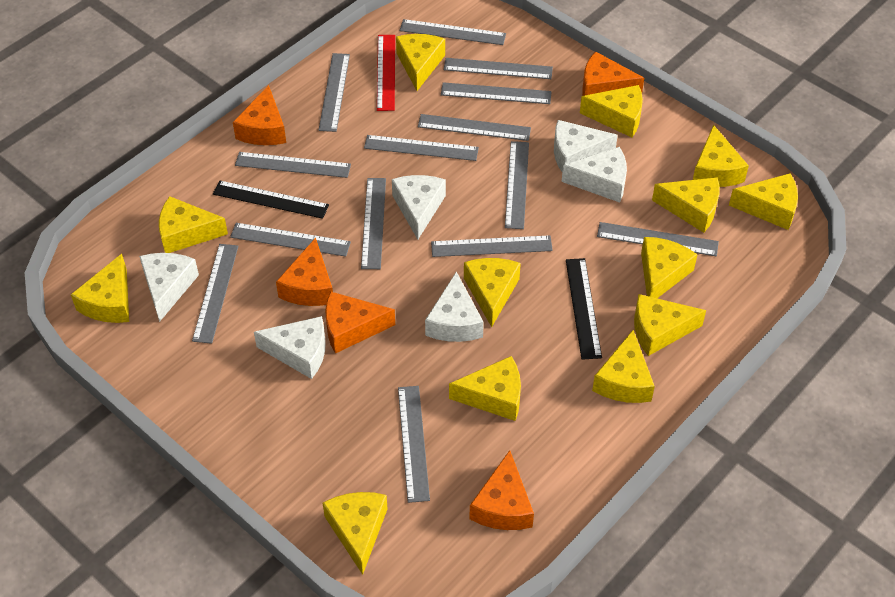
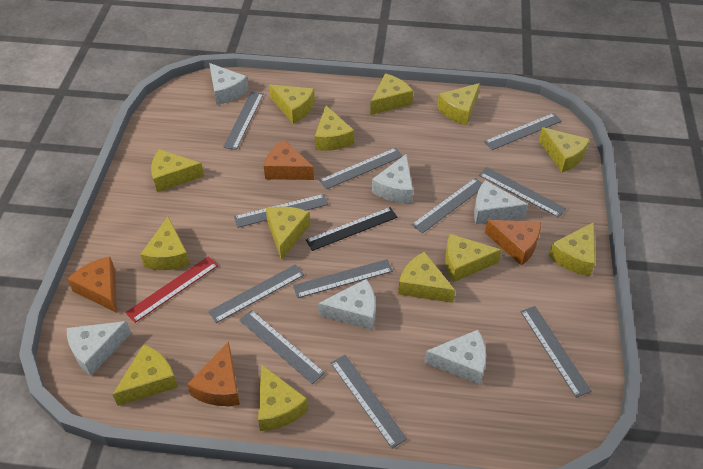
black ruler: [213,181,329,219] [566,258,602,360] = 2 -> [306,207,397,251] = 1
grey ruler: [192,244,238,344] [230,223,351,257] [235,152,351,178] [319,53,350,132] [361,178,386,269] [364,135,479,161] [398,386,430,503] [400,19,506,45] [418,114,531,141] [431,235,553,257] [441,82,551,104] [444,58,553,79] [505,141,529,229] [597,222,719,256] = 14 -> [208,264,304,323] [223,91,264,150] [234,194,328,228] [239,310,325,384] [293,259,393,298] [319,148,403,189] [331,355,407,448] [411,178,482,233] [479,167,566,218] [484,113,562,150] [520,306,591,398] = 11
orange cheese: [233,85,286,145] [276,238,333,306] [325,291,395,353] [469,450,534,530] [582,52,644,96] = 5 -> [67,257,117,313] [187,342,240,406] [264,140,314,180] [485,220,541,266] = 4

